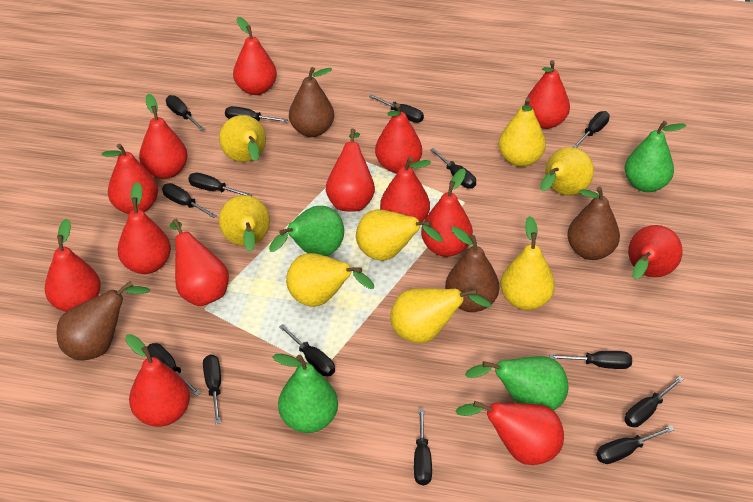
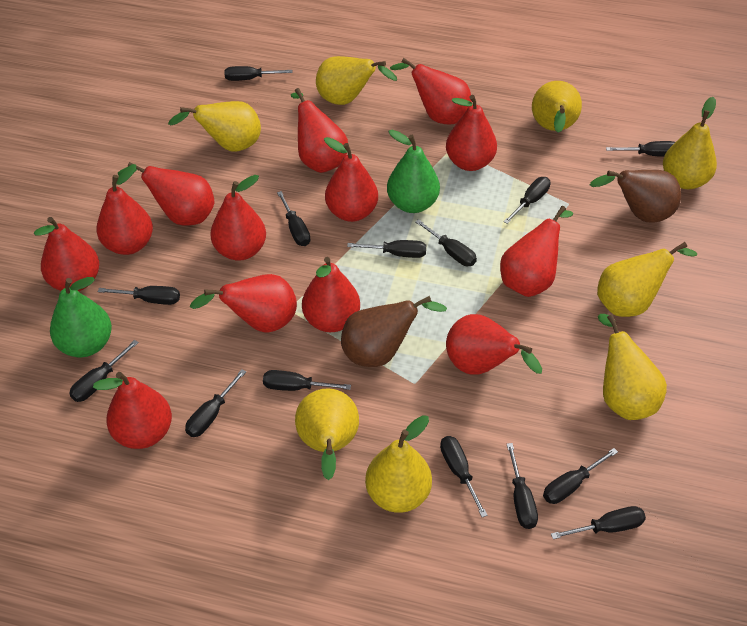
brown pear: [56,281,150,360] [289,67,334,137] [445,227,499,312] [567,187,620,260] = 4 -> [341,296,447,367] [590,170,681,223] = 2
green pear: [269,206,344,256] [273,354,338,433] [465,356,569,411] [624,121,687,192] = 4 -> [50,277,112,357] [387,130,440,213] = 2
red pear: [45,218,101,312] [102,144,158,214] [117,182,171,274] [125,334,190,427] [139,94,188,179] [170,219,229,306] [233,17,277,95] [326,129,375,212] [375,103,422,173] [380,157,431,222] [421,169,473,257] [455,401,564,465] [525,60,570,129] [628,225,683,279] = 14 -> [34,217,99,291] [93,372,172,449] [97,164,153,255] [118,162,215,226] [190,274,297,333] [210,175,266,261] [291,88,348,173] [302,257,360,332] [324,137,378,222] [390,58,472,124] [446,95,497,171] [446,314,542,375] [500,206,573,297] = 13

